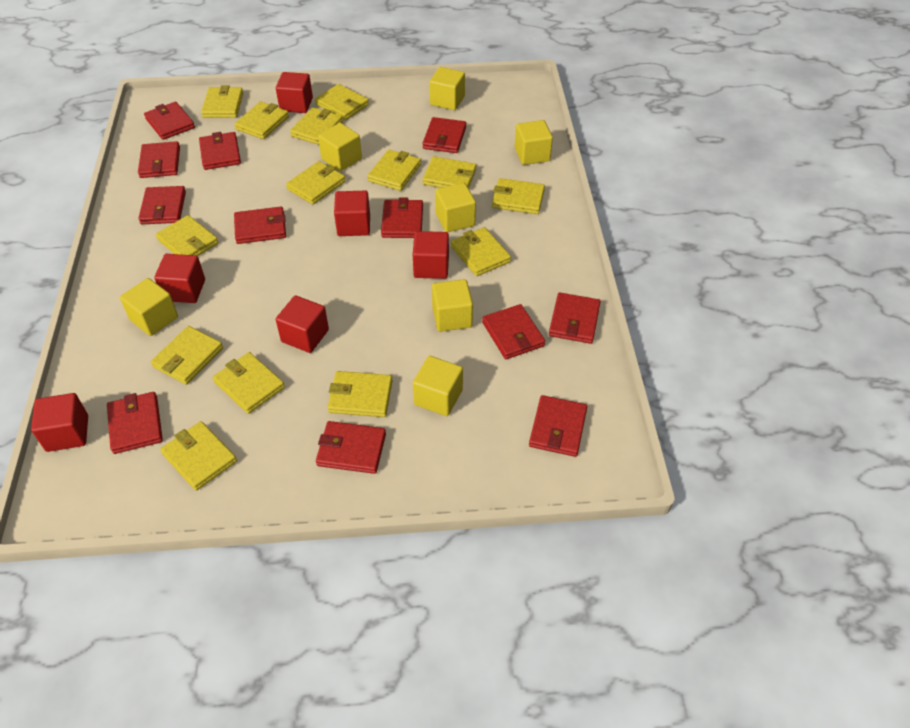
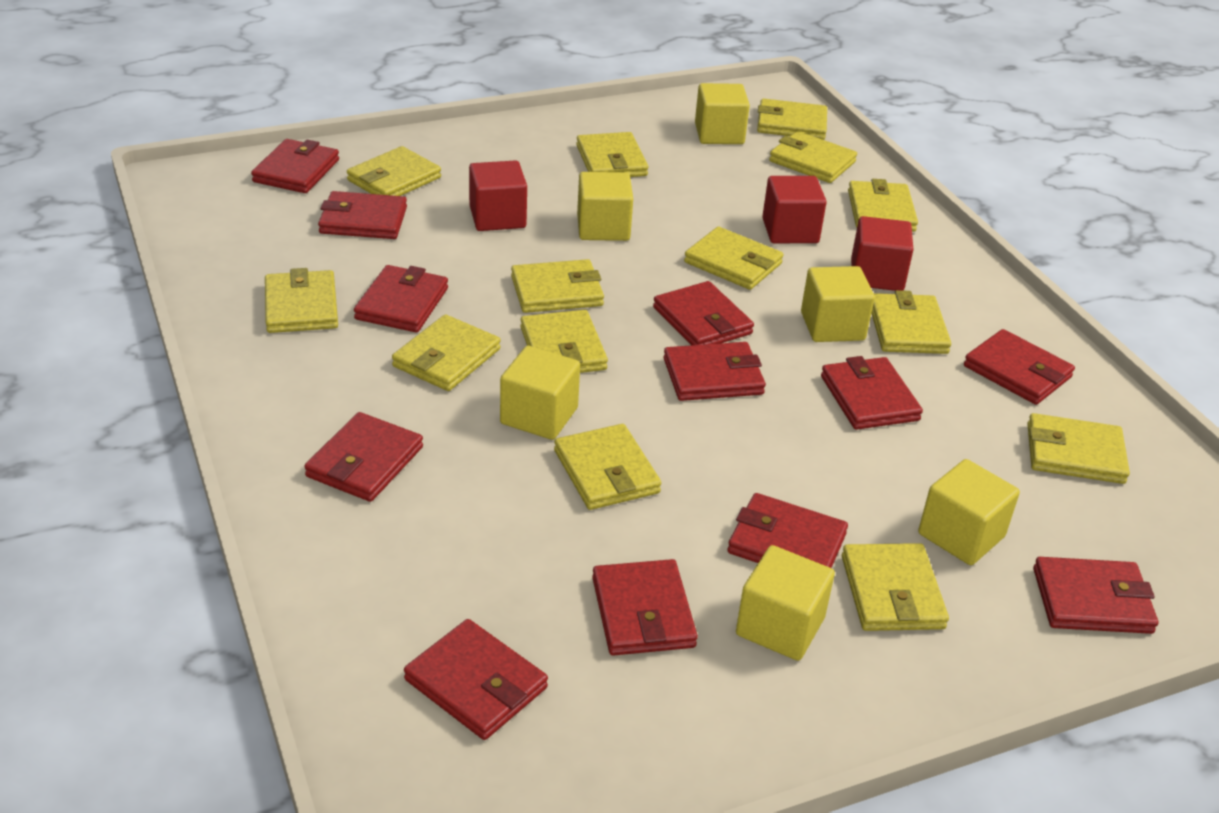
red cube: [31,393,88,452] [154,254,205,303] [276,72,313,113] [276,295,329,353] [334,190,370,236] [413,231,449,279] = 6 -> [469,160,527,231] [762,176,826,243] [851,216,914,291] = 3
yellow cube: [120,278,178,336] [318,123,362,171] [413,356,463,416] [429,67,465,110] [432,279,473,332] [435,183,476,232] [515,120,553,165] = 7 -> [500,346,580,440] [577,172,633,241] [695,83,750,144] [736,545,835,661] [801,266,875,342] [918,459,1020,565] = 6

